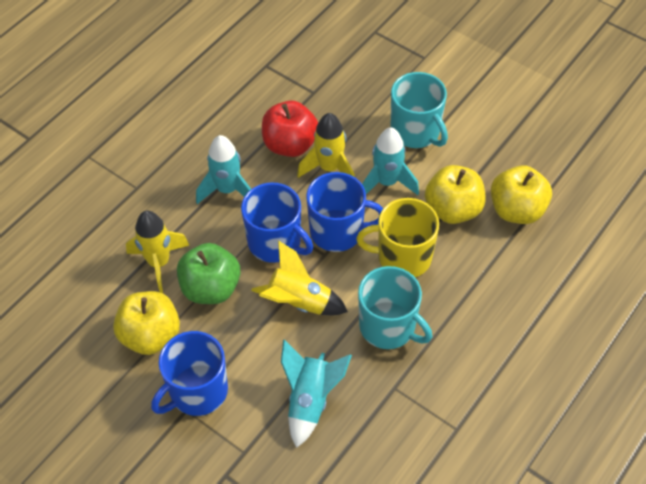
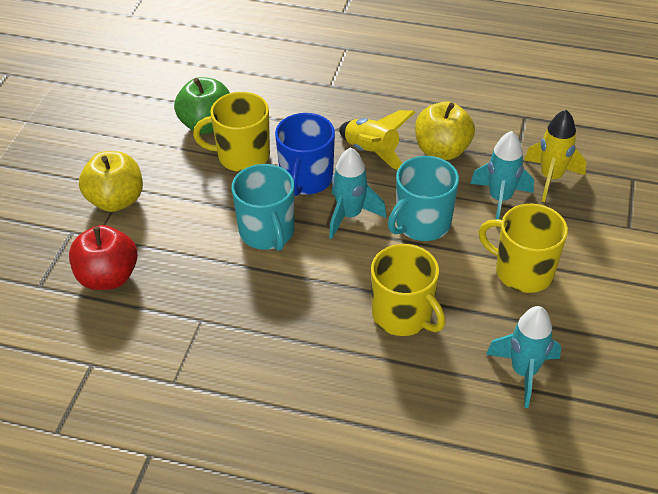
blue mug: [151,331,228,416] [241,182,313,263] [306,172,383,252] = 3 -> [275,113,335,196] = 1
yellow apple: [113,291,180,355] [425,165,486,224] [491,166,552,224] = 3 -> [79,151,143,212] [415,101,475,160] = 2
yellow mug: [356,198,439,277] = 1 -> [193,92,270,172] [371,244,445,336] [479,204,568,293] = 3
yellow rocket: [126,210,189,293] [251,240,348,315] [297,113,355,178] = 3 -> [339,110,416,170] [524,110,587,202] = 2

